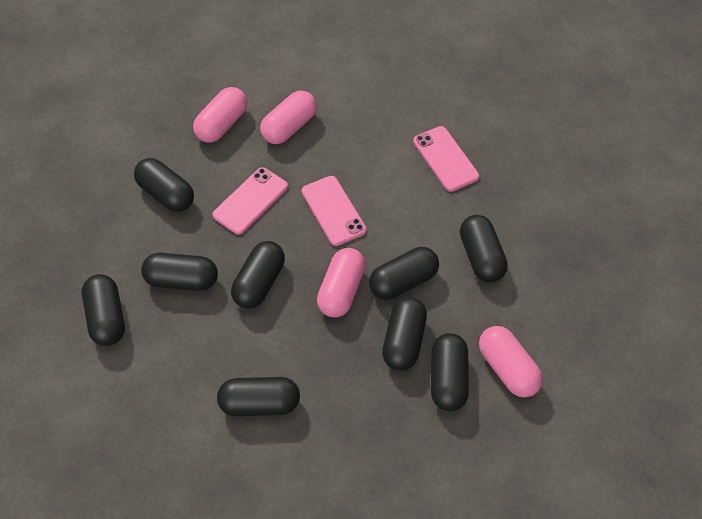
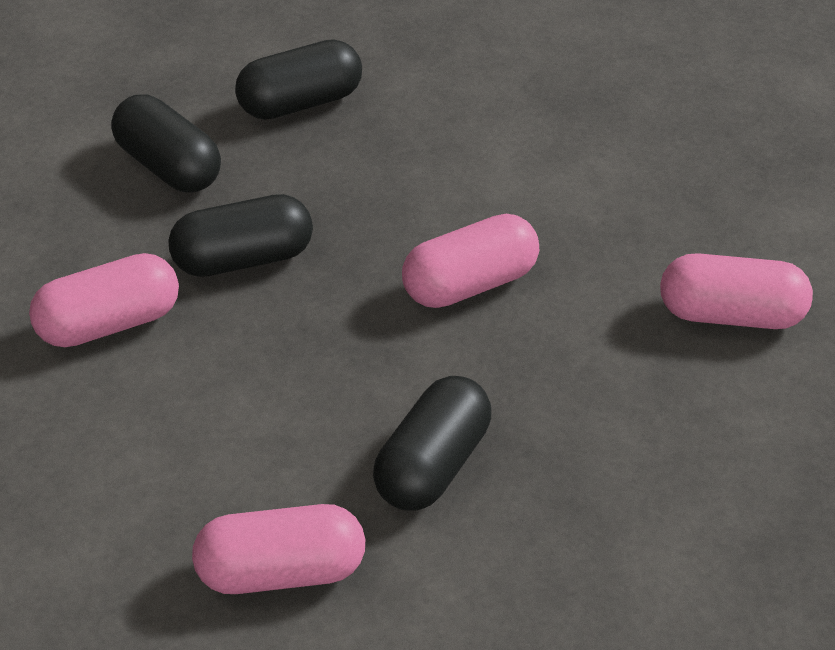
black capsule: [82,274,125,346] [134,158,194,212] [141,253,218,291] [217,377,300,416] [231,241,285,309] [369,247,439,300] [382,297,427,371] [431,333,469,411] [460,215,508,283] = 9 -> [111,95,221,193] [168,194,313,277] [235,39,362,120] [373,376,491,511] = 4
pink phone: [212,167,288,235] [302,176,367,246] [413,126,479,192] = 3 -> none = 0

